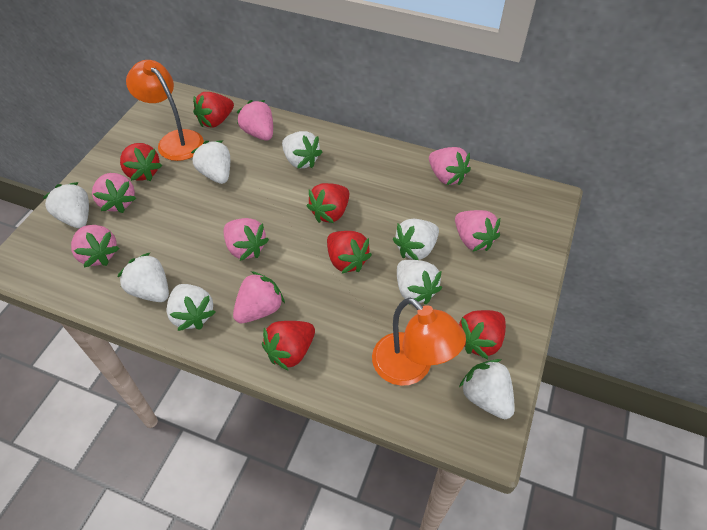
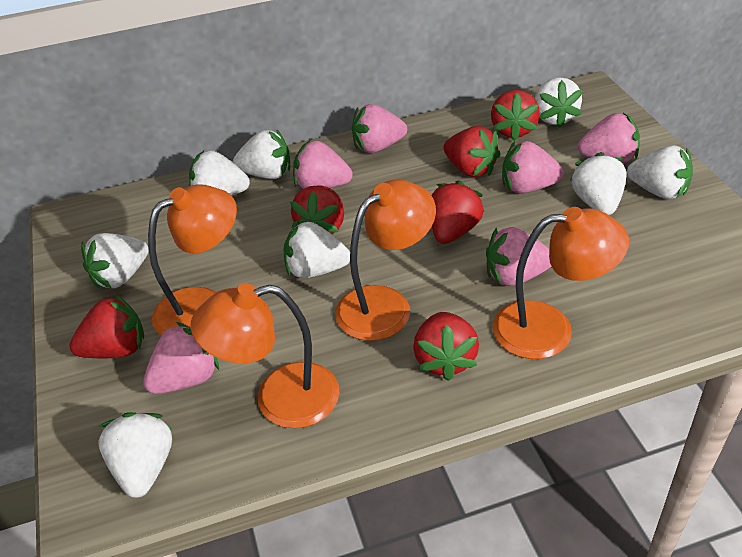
orange lamp: [126,60,204,161] [372,298,466,386] = 2 -> [148,184,237,336] [190,283,339,429] [335,180,436,341] [493,207,629,359] = 4
pink strawberry: [71,225,119,267] [92,173,137,213] [224,218,269,261] [233,271,285,323] [237,100,273,141] [429,147,471,185] [455,210,500,251] = 7 -> [143,322,219,394] [293,140,353,189] [352,104,407,153] [486,227,551,286] [502,141,564,193] [578,113,640,164] = 6

